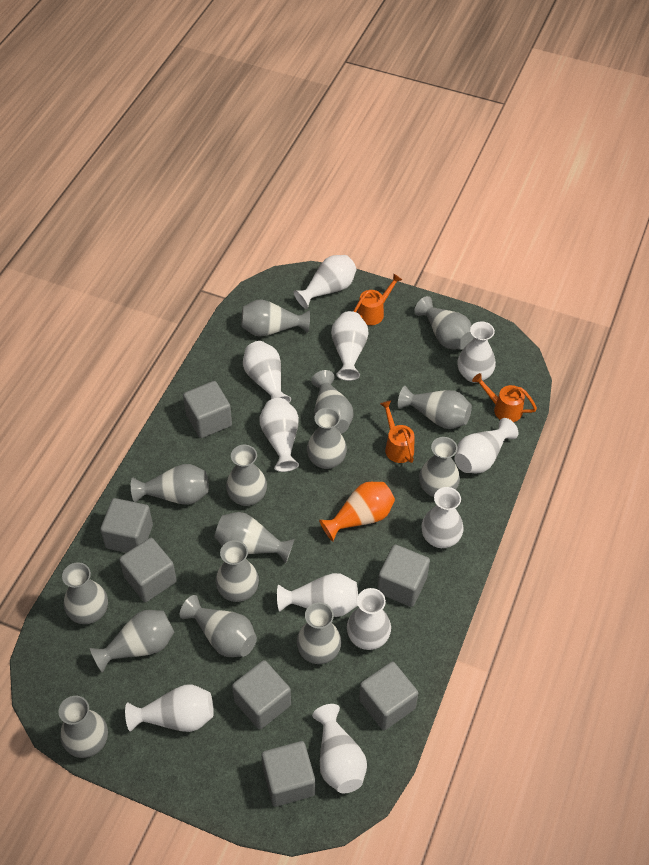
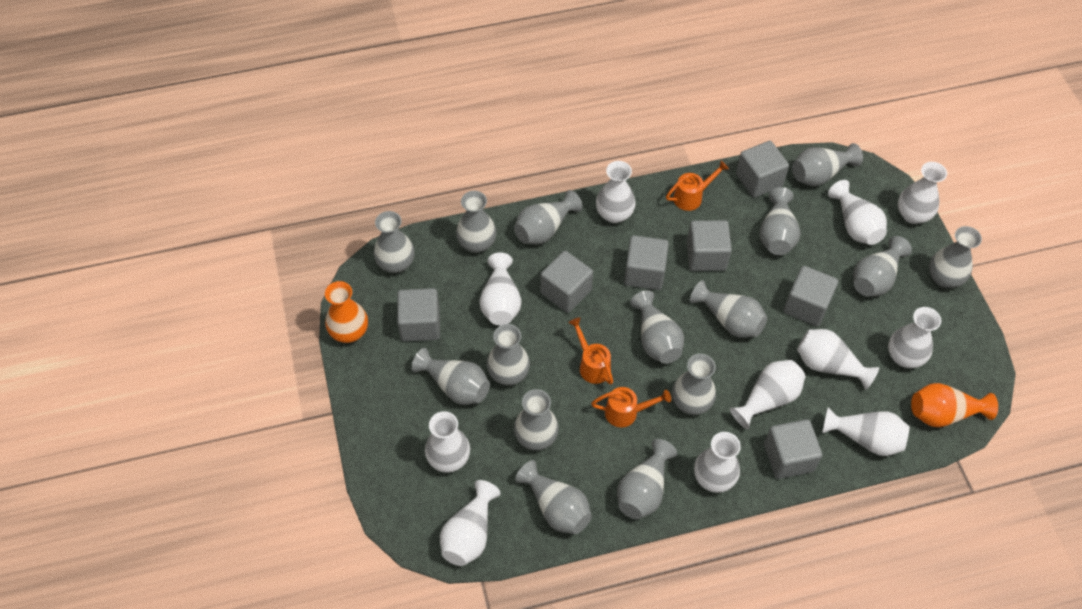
orange vase: [319,482,395,542] = 1 -> [325,281,368,343] [911,383,998,427] = 2

